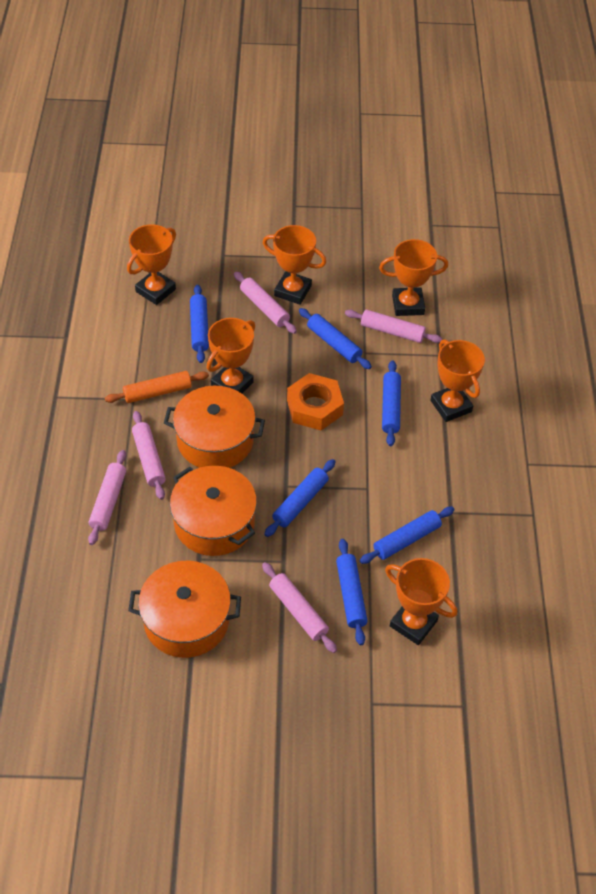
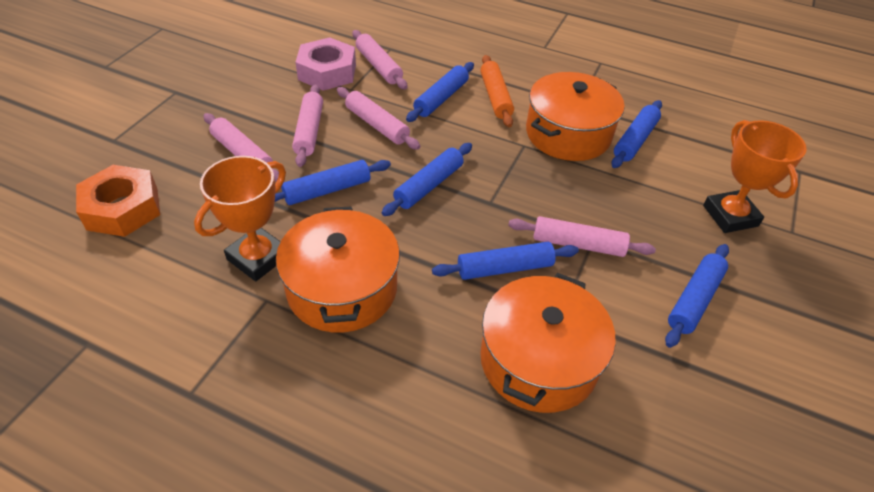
orange trophy: [127,224,176,305] [206,318,255,393] [263,225,326,305] [379,239,448,316] [385,558,457,645] [430,340,485,422] = 6 -> [194,156,286,281] [703,120,807,233] = 2
pink nut: none = 0 -> [295,37,356,91] = 1

